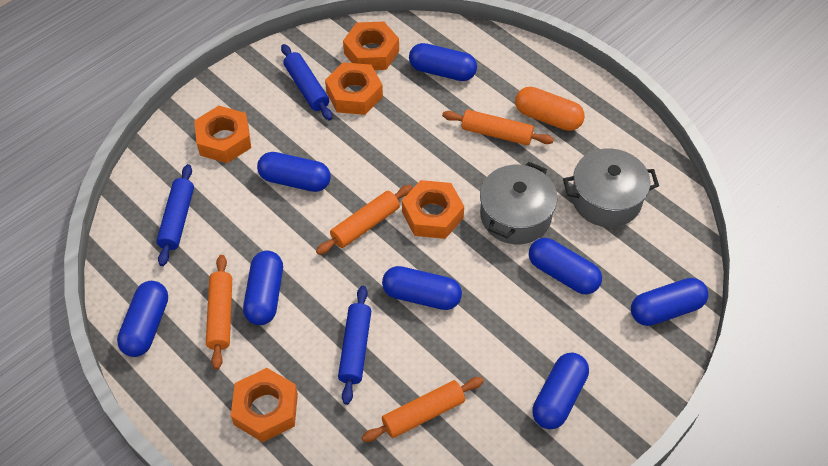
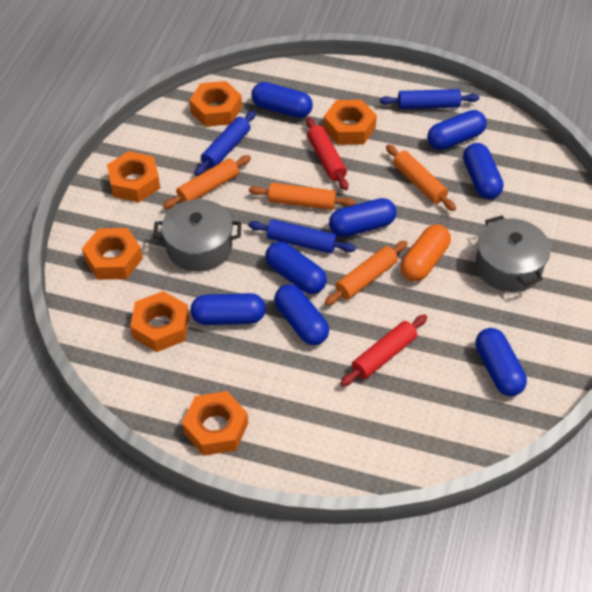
orange nut: [194,106,251,163] [231,368,298,442] [325,62,383,115] [343,21,399,70] [402,180,464,239] = 5 -> [82,228,143,280] [107,151,160,202] [130,291,189,352] [182,391,248,456] [189,81,242,127] [324,100,377,145] = 6
red rolling pin: none = 0 -> [306,117,348,190] [340,314,427,386] = 2

